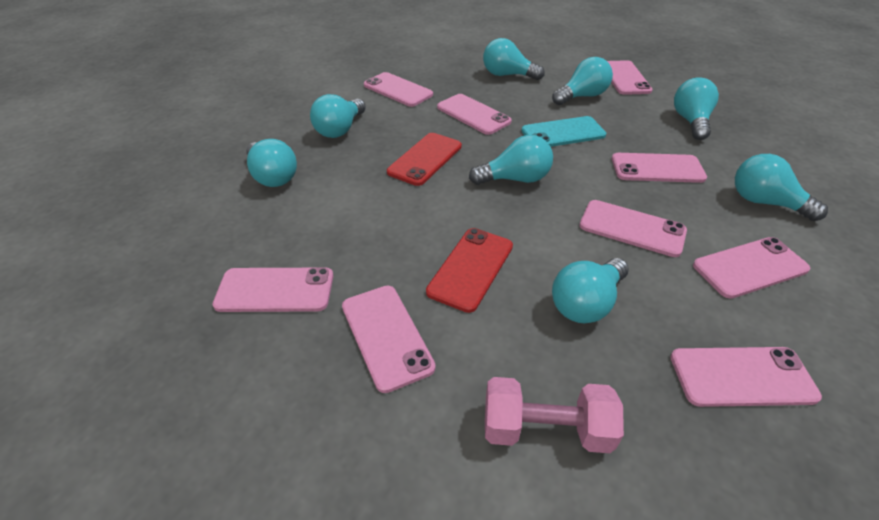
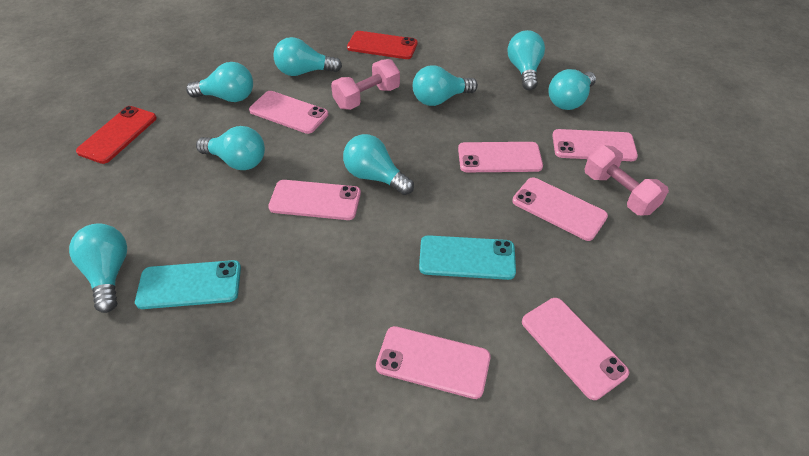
pink dumbbell: [485,377,624,453] = 1 -> [331,59,400,110] [585,145,669,215] = 2
pink phone: [212,268,333,312] [342,286,436,393] [364,72,433,107] [437,94,512,135] [579,200,687,257] [607,60,653,95] [612,153,707,183] [670,347,822,407] [693,237,810,299] = 9 -> [249,91,328,134] [268,180,361,220] [376,326,491,399] [458,142,543,172] [512,178,608,241] [522,298,629,400] [552,129,638,161] = 7
turquoise phone: [521,116,606,147] = 1 -> [135,260,241,309] [419,235,516,280] = 2

